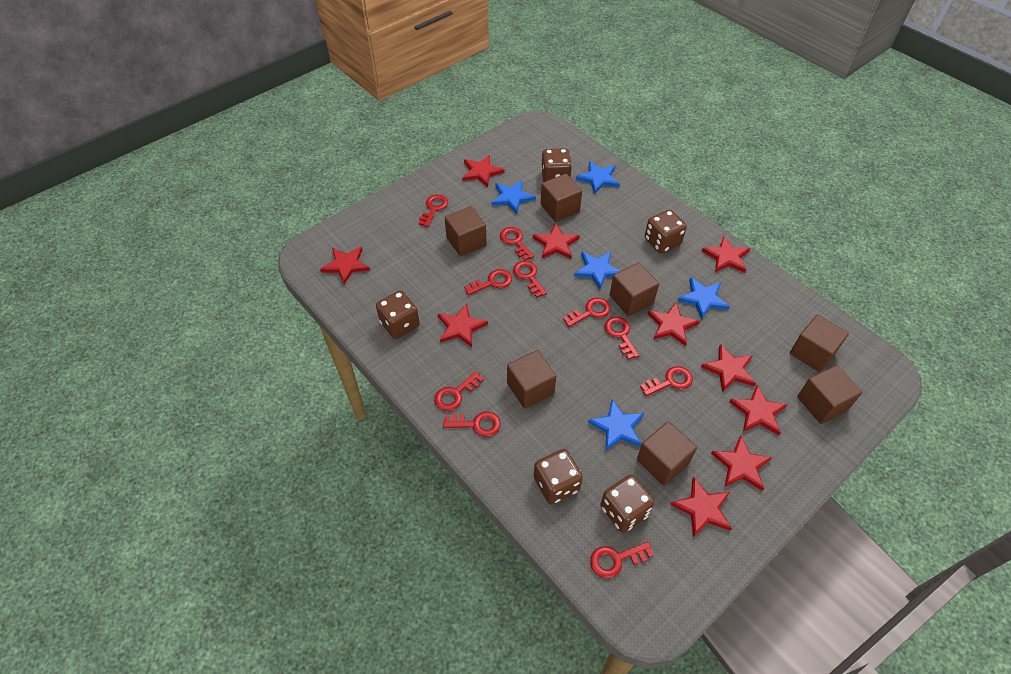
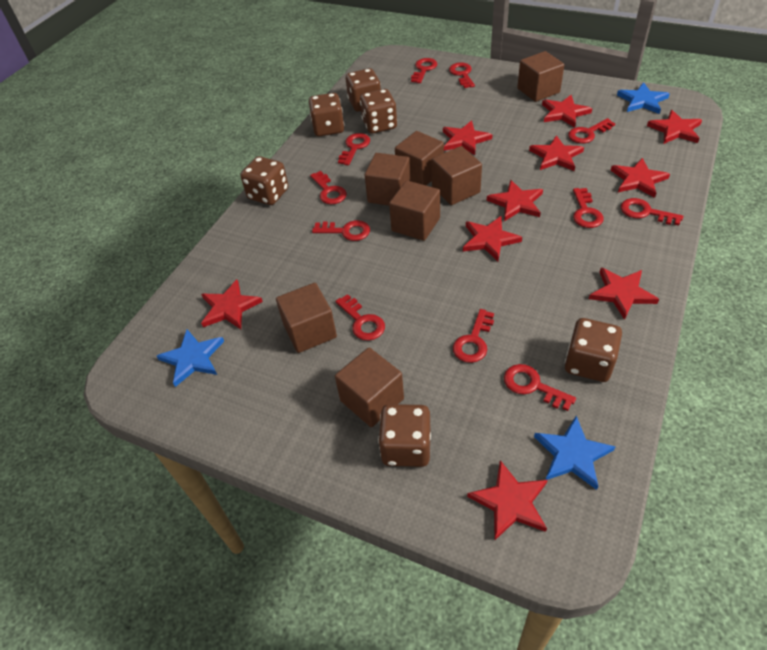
blue star: [491,180,536,214] [574,252,620,289] [576,161,620,194] [588,399,644,451] [677,277,730,320] = 5 -> [157,329,224,387] [534,416,616,490] [617,82,670,114] = 3
brown dice: [376,290,420,339] [534,449,583,504] [541,148,572,182] [600,474,655,533] [645,209,687,253] = 5 -> [240,156,288,205] [309,93,344,136] [346,68,381,111] [360,89,397,134] [378,404,431,467] [565,318,622,382] = 6
red key: [419,194,448,227] [434,371,484,411] [443,412,501,437] [464,269,512,295] [500,227,534,261] [513,261,547,298] [563,298,611,327] [590,542,654,578] [604,317,639,360] [640,366,693,396] = 10 -> [310,171,347,204] [312,220,370,241] [335,294,385,341] [338,133,370,165] [411,58,437,83] [449,62,475,88] [453,309,494,363] [504,364,576,411] [568,118,615,143] [573,188,604,228] [621,198,683,226] = 11

